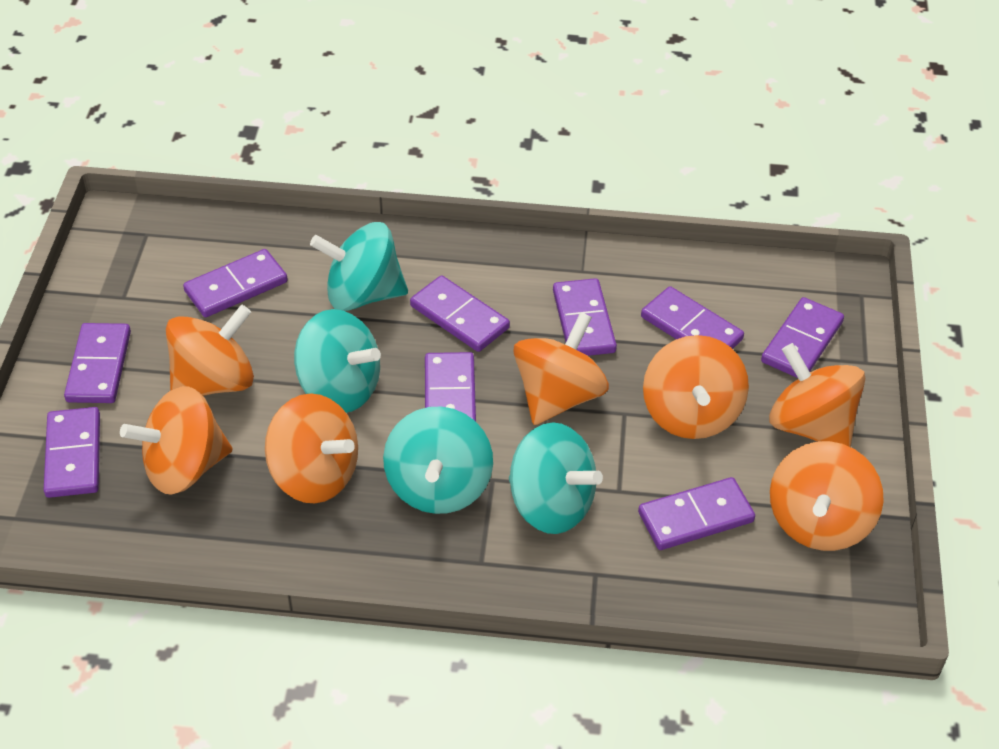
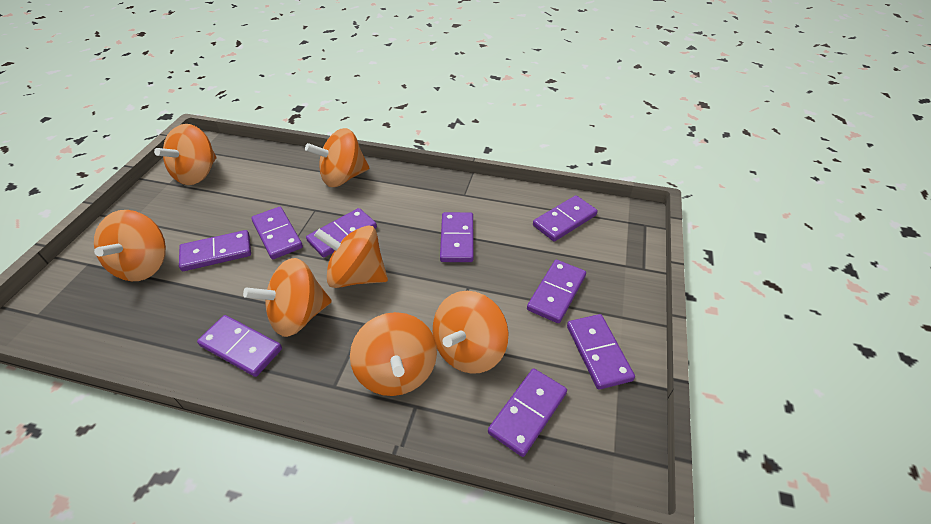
turquoise spinning top: [294,309,381,413] [310,222,408,311] [383,407,493,514] [509,422,603,534] = 4 -> none = 0

